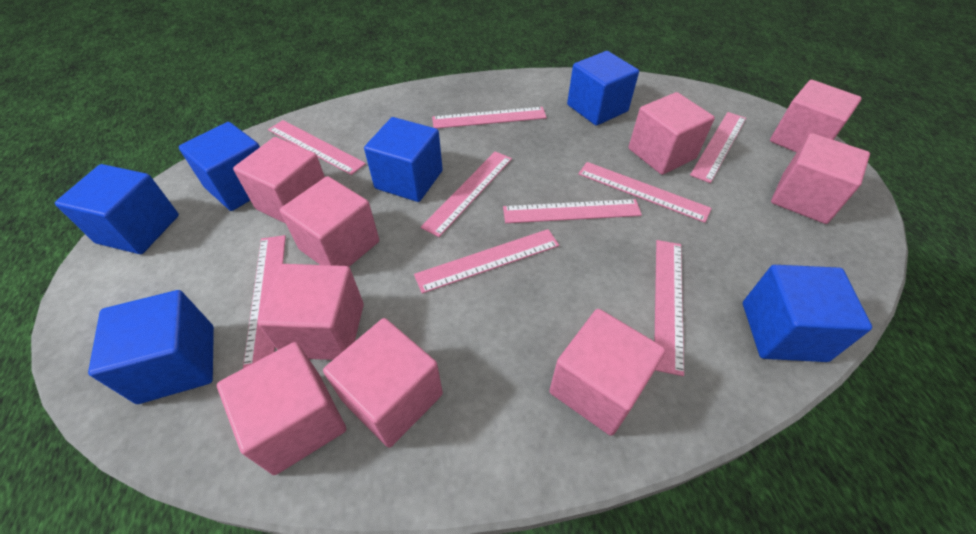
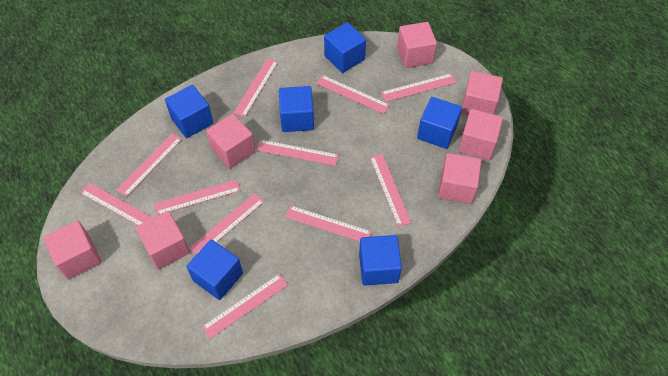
pink cube: [217,342,346,475] [233,137,325,224] [258,264,364,360] [280,176,379,267] [323,318,443,448] [549,309,666,436] [628,92,715,175] [770,80,862,153] [771,133,870,224] = 9 -> [43,220,102,280] [136,211,190,270] [206,114,255,169] [397,22,437,68] [438,153,481,204] [458,109,503,160] [461,71,503,115] = 7
pink ruler: [243,235,286,368] [268,120,366,175] [414,229,559,294] [420,151,512,237] [432,107,547,129] [503,199,642,223] [578,162,712,223] [655,240,684,376] [690,112,746,183] = 9 -> [81,183,153,225] [116,133,182,197] [154,179,241,215] [189,193,264,255] [202,274,288,339] [234,58,278,117] [257,139,339,166] [285,205,372,242] [316,75,389,114] [370,154,411,227] [381,73,457,102] = 11

